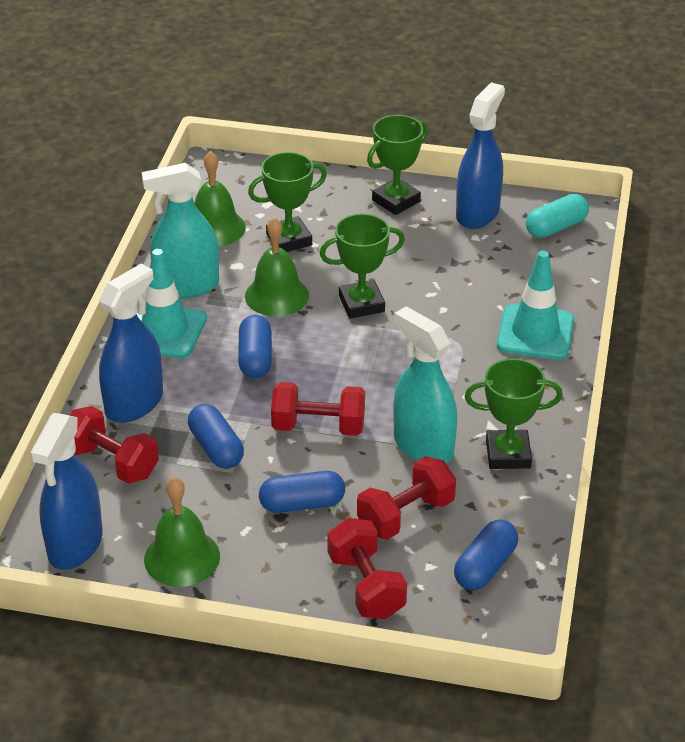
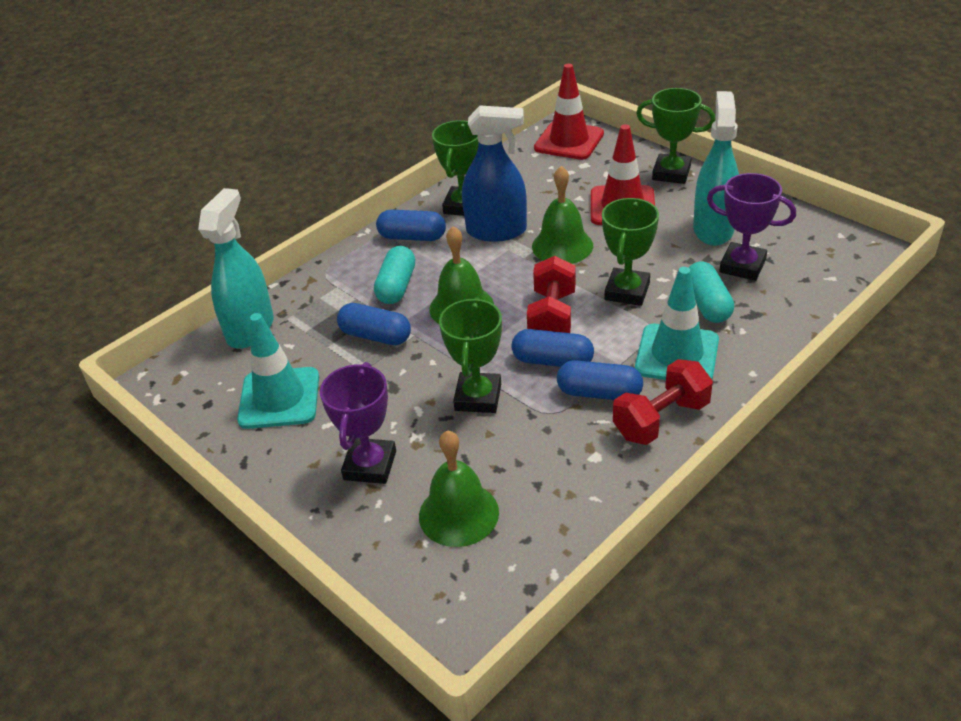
blue spray bottle: [30,413,103,570] [99,264,163,423] [456,82,505,229] = 3 -> [462,106,527,242] = 1
purple trophy: none = 0 -> [320,362,396,484] [707,173,796,281] = 2
red dumbbell: [69,406,159,484] [271,382,365,436] [327,518,407,619] [357,456,456,540] = 4 -> [527,256,576,333] [613,359,713,445] = 2
red traffic cone: none = 0 -> [534,64,604,160] [591,124,655,225] = 2
turquoise capsule: [526,194,589,238] = 1 -> [374,246,415,304] [688,261,734,323] = 2

